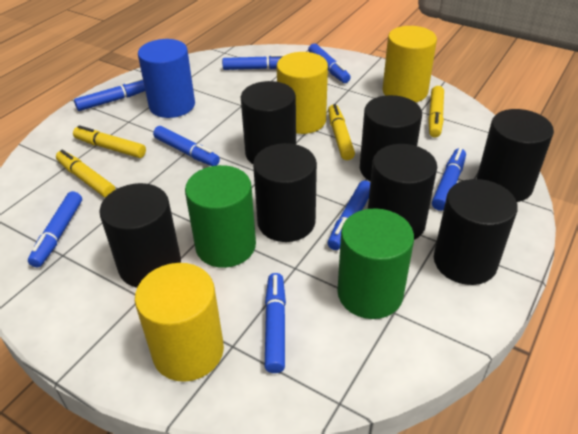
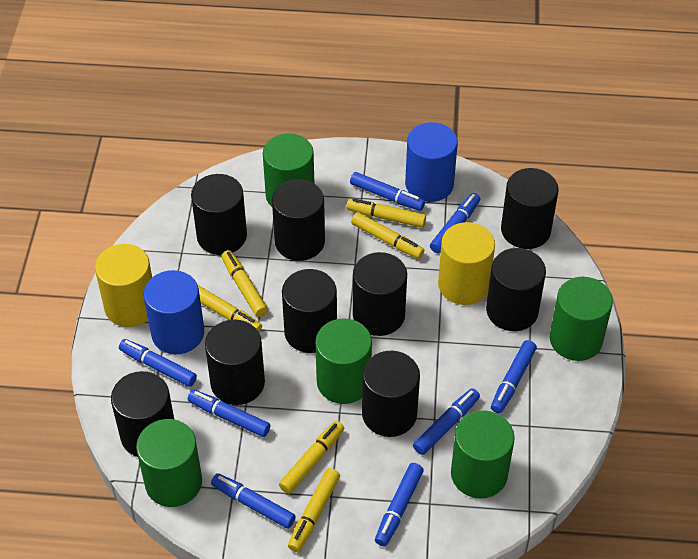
black cylinder: [99,183,181,288] [241,81,296,164] [253,143,317,242] [360,95,422,182] [368,144,437,240] [434,179,518,285] [477,109,554,202] = 7 -> [111,371,174,457] [191,174,247,255] [205,319,265,405] [272,179,325,261] [282,269,337,353] [353,252,407,336] [362,351,420,437] [486,248,546,331] [501,168,559,249] = 9
blue cylinder: [138,39,195,118] = 1 -> [144,270,204,354] [405,122,458,202] = 2
green cylinder: [185,165,256,268] [337,208,414,319] = 2 -> [136,419,202,507] [263,133,314,207] [315,318,372,404] [451,410,515,499] [550,277,613,361] = 5
yellow cylinder: [135,263,224,382] [277,52,328,134] [383,26,437,102] = 3 -> [95,244,152,327] [438,222,495,305] = 2
yellow marker: [56,150,115,198] [73,125,146,158] [328,104,355,160] [428,86,444,138] = 4 -> [198,285,262,332] [221,250,268,317] [279,421,344,494] [288,468,340,552] [346,198,426,228] [351,212,424,259] = 6

